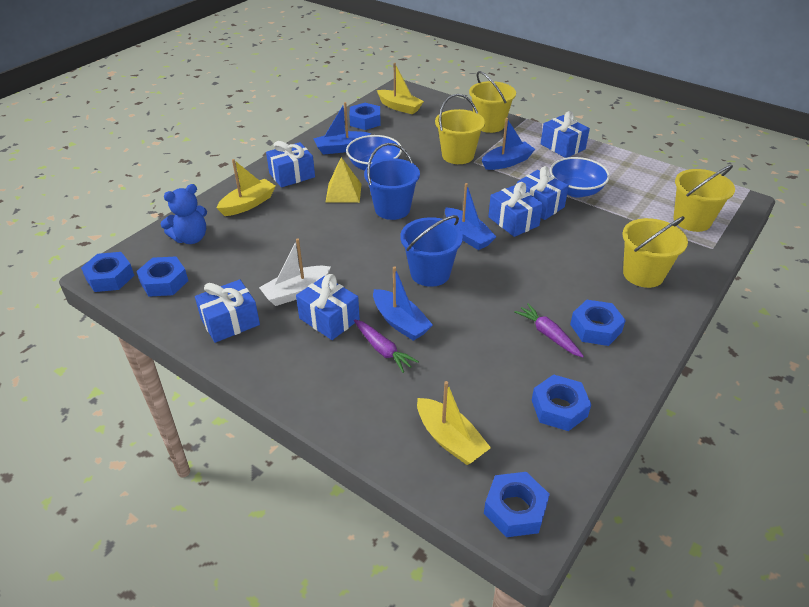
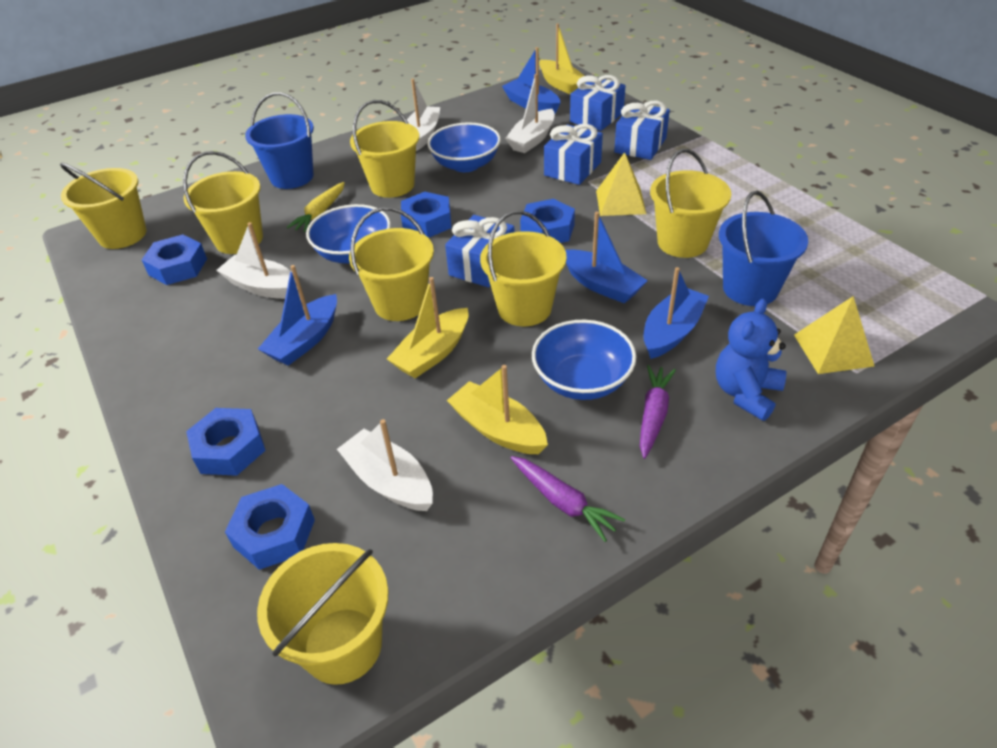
blue bowl: [346,135,402,171] [550,157,610,198] = 2 -> [306,204,391,263] [427,122,501,172] [532,320,636,400] = 3
blue gift: [195,279,260,343] [266,141,315,188] [296,274,360,340] [488,182,543,237] [517,166,569,220] [541,111,590,158] = 6 -> [445,215,514,287] [544,124,603,185] [570,75,626,131] [614,100,670,160] = 4
blue nut: [81,252,134,292] [136,256,188,297] [349,103,381,130] [484,472,550,537] [532,375,591,431] [570,300,626,346] = 6 -> [142,234,207,285] [186,408,266,476] [225,484,315,570] [401,192,451,238] [520,199,575,243] = 5
white boat: [259,238,331,306] = 1 -> [217,222,292,299] [337,419,433,511] [407,78,440,151] [505,74,555,153] = 4
yellow bucket: [435,94,485,164] [469,71,516,133] [623,216,688,288] [673,165,735,232] = 4 -> [60,163,147,249] [183,151,263,254] [257,543,389,685] [349,207,434,321] [350,100,419,198] [480,210,567,326] [650,149,731,258] = 7
yellow carrot: none = 0 -> [286,182,345,232] = 1
yellow pyramid: [326,157,361,203] = 1 -> [596,152,646,216] [794,296,874,374] = 2

